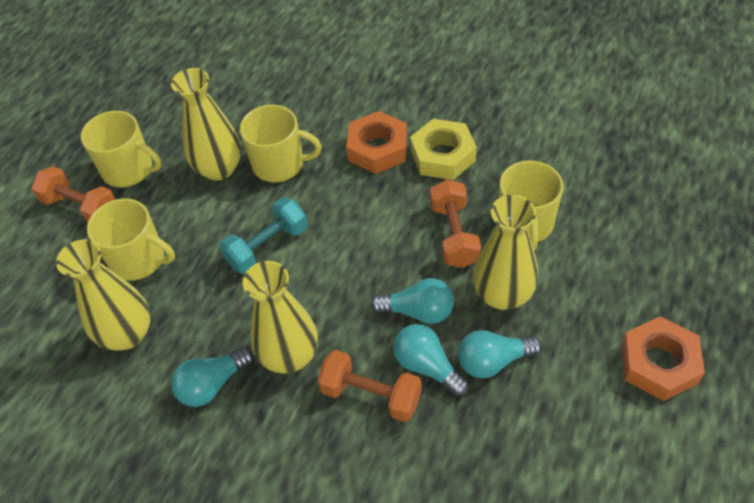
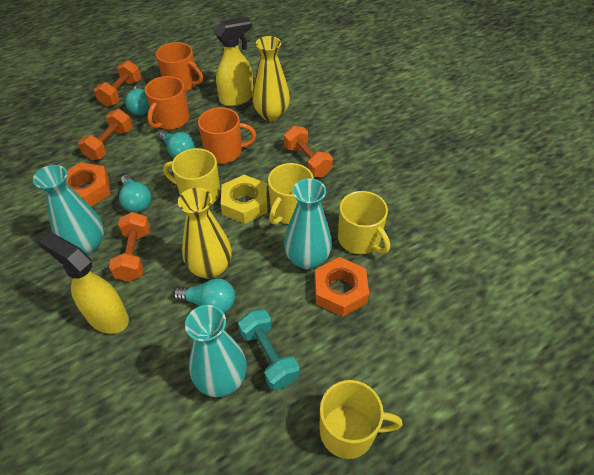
orange dumbbell: [31,166,116,222] [317,350,422,422] [430,180,481,268] = 3 -> [78,109,133,160] [94,60,141,107] [109,212,150,281] [284,126,333,177] = 4
orange mug: none = 0 -> [145,76,189,130] [156,42,203,92] [198,107,256,163] = 3
turquoise vase: none = 0 -> [33,165,104,255] [185,305,247,397] [284,178,332,270] = 3
yellow spray bottle: none = 0 -> [39,233,129,334] [214,17,253,106] = 2
yellow vase: [56,239,151,351] [171,68,241,181] [242,261,318,374] [473,195,538,310] = 4 -> [178,188,232,279] [252,36,290,121] = 2

